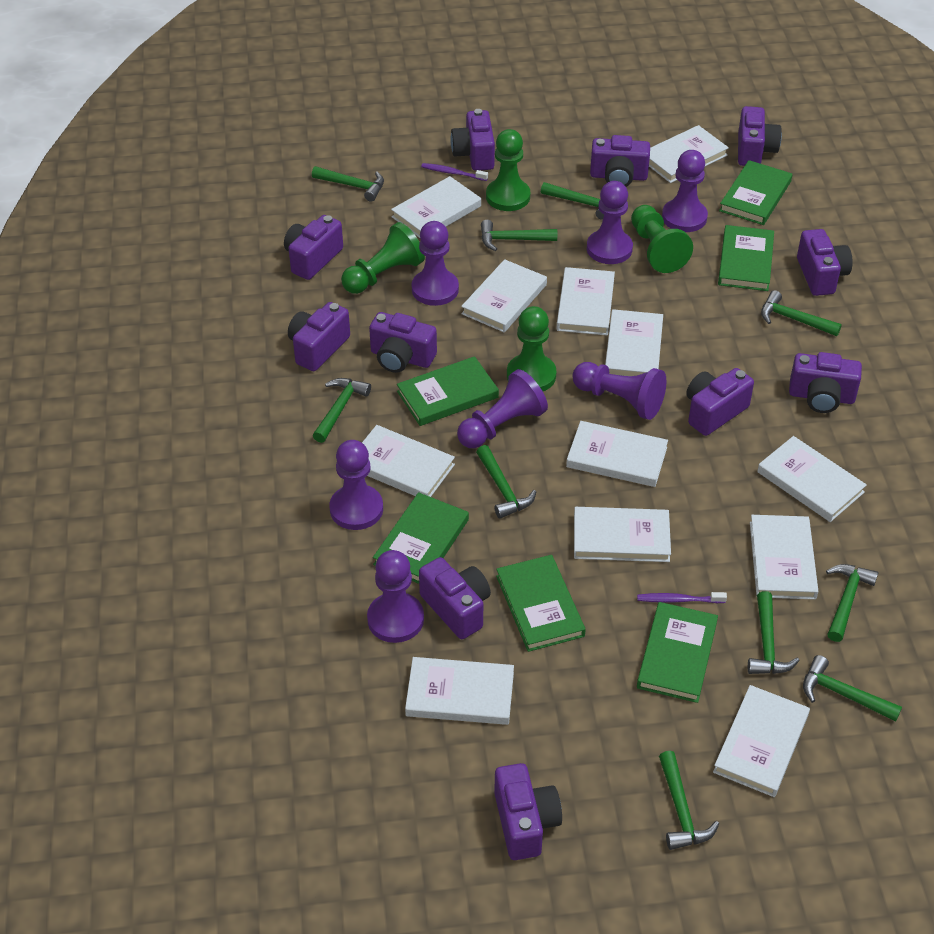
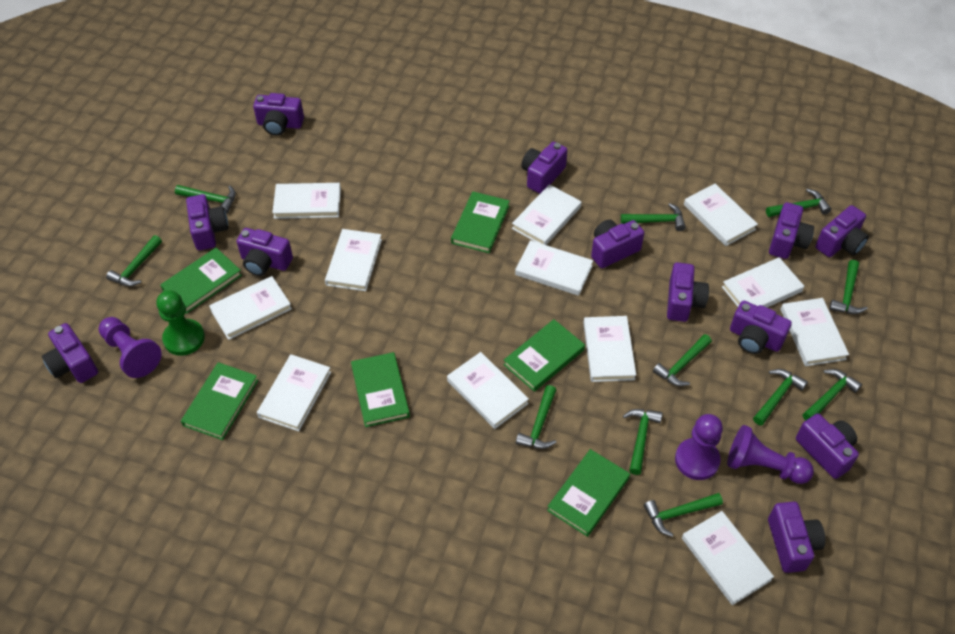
green hammer: [312,166,384,202] [313,378,371,443] [476,445,536,519] [481,220,557,251] [541,182,604,220] [659,751,719,850] [748,591,800,674] [761,290,842,336] [803,655,902,722] [826,564,878,642] = 10 -> [106,235,162,287] [175,185,236,214] [516,385,556,449] [621,203,686,231] [623,409,663,475] [644,493,723,537] [653,334,712,386] [753,369,808,426] [766,189,831,217] [803,369,862,420] [829,260,867,314] = 11
green pawn: [341,222,425,294] [486,129,530,211] [507,306,556,391] [631,205,693,273] = 4 -> [156,290,205,356] = 1
purple camera: [284,215,343,280] [288,302,350,371] [369,312,437,373] [419,557,491,639] [450,109,495,171] [494,763,562,860] [590,135,650,187] [686,368,754,436] [738,106,782,166] [789,352,862,413] [797,229,853,296] = 11 -> [42,323,98,383] [186,194,228,250] [236,228,293,276] [253,93,304,136] [521,142,567,194] [591,219,644,268] [667,262,709,322] [730,301,792,354] [768,502,825,573] [769,202,814,259] [796,413,859,479] [815,205,869,257] = 12
purple pawn: [330,440,383,530] [367,550,424,643] [412,221,459,306] [457,369,548,448] [573,362,667,420] [587,181,633,264] [662,150,708,232] = 7 -> [99,317,162,378] [675,414,723,480] [727,425,814,484] = 3
purple toothbrush: [421,163,488,181] [637,592,727,603] = 2 -> none = 0

